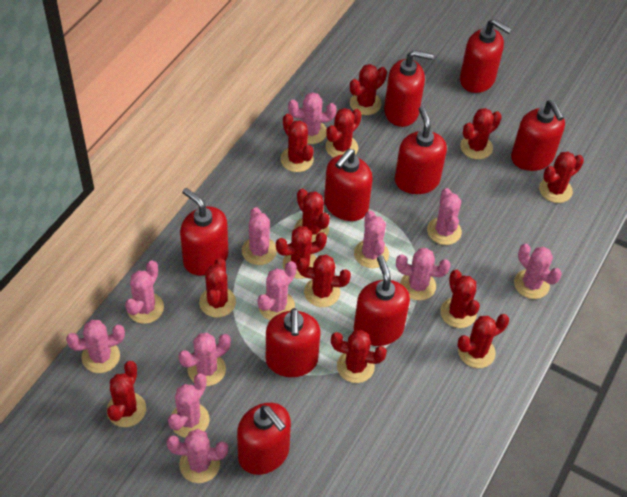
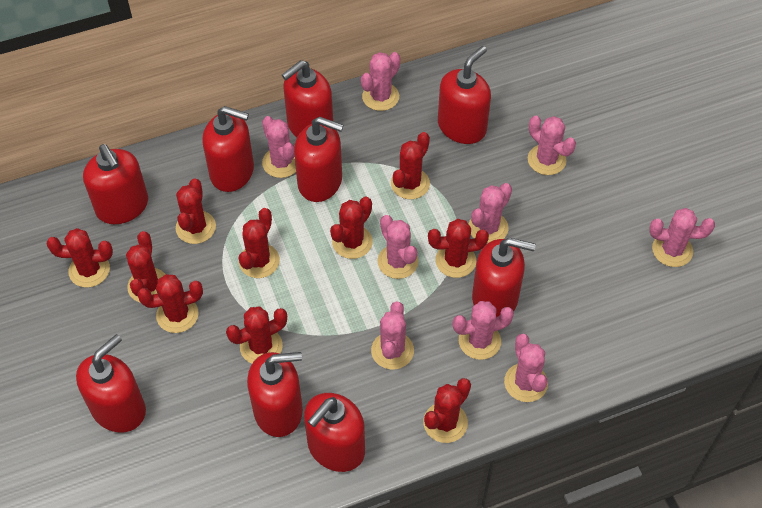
pink cactus: [66,320,125,373] [125,260,164,324] [166,429,228,483] [168,373,210,438] [179,333,231,386] [242,207,277,265] [258,261,297,320] [288,92,337,144] [354,211,389,268] [396,248,451,301] [427,188,462,245] [514,244,562,299] = 12 -> [262,116,296,178] [361,52,400,111] [371,301,414,370] [377,215,419,279] [453,301,514,360] [468,183,512,244] [504,334,548,402] [528,116,576,175] [649,208,715,267] = 9
red cactus: [107,361,146,427] [199,258,236,318] [276,226,327,279] [280,114,314,172] [294,189,330,243] [297,254,351,307] [326,108,362,158] [331,330,387,383] [350,64,387,115] [440,269,480,328] [457,314,509,368] [460,108,502,159] [539,152,584,203] = 13 -> [46,228,113,288] [126,231,165,303] [138,274,203,333] [176,178,216,244] [226,306,287,363] [238,208,280,278] [330,197,373,259] [391,132,430,199] [423,378,471,443] [428,219,489,278] = 10

